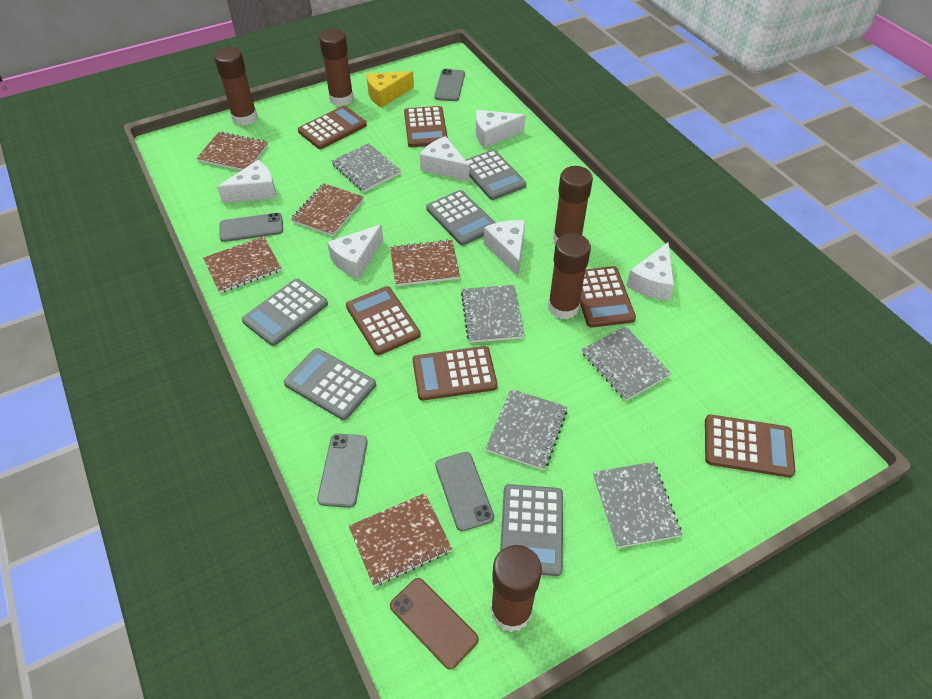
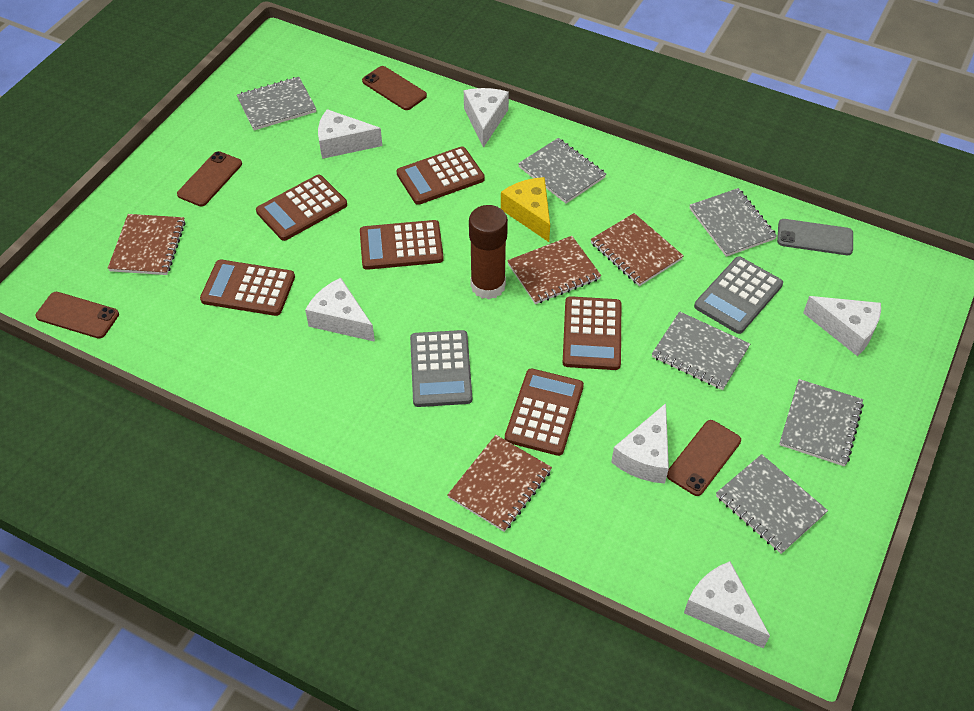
brown glue stick: [214,47,257,126] [319,29,354,106] [490,545,542,632] [548,233,591,319] [553,166,593,244] = 5 -> [469,205,508,299] = 1
brown notebook: [196,132,268,170] [203,236,281,293] [291,183,364,236] [349,493,452,586] [390,239,460,286] = 5 -> [108,214,186,275] [447,435,552,532] [507,236,601,304] [590,213,684,286] = 4
brown phone: [390,578,478,670] = 1 -> [35,292,119,338] [177,151,242,206] [362,66,427,110] [667,420,741,496] = 4
grey calculator: [242,279,328,346] [284,348,376,420] [426,190,495,246] [466,150,526,200] [500,484,563,576] = 5 -> [410,330,472,407] [694,256,783,334] = 2
grey notebook: [332,143,401,192] [461,285,525,343] [485,389,567,470] [582,326,672,401] [593,462,682,548] = 5 -> [237,77,316,130] [518,138,606,204] [652,312,750,390] [689,188,777,257] [716,454,828,554] [779,379,864,466] = 6
grey phone: [219,213,283,242] [317,434,368,508] [434,69,465,101] [435,452,494,531] = 4 -> [777,219,853,255] = 1

